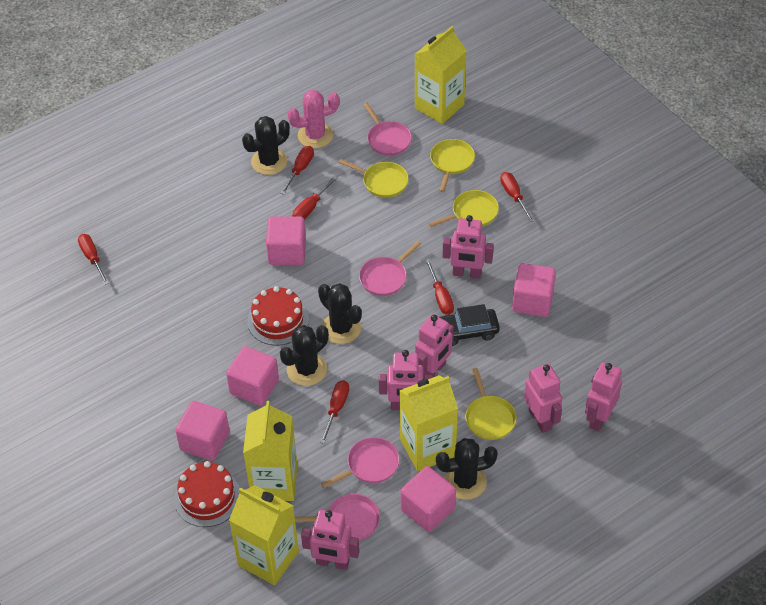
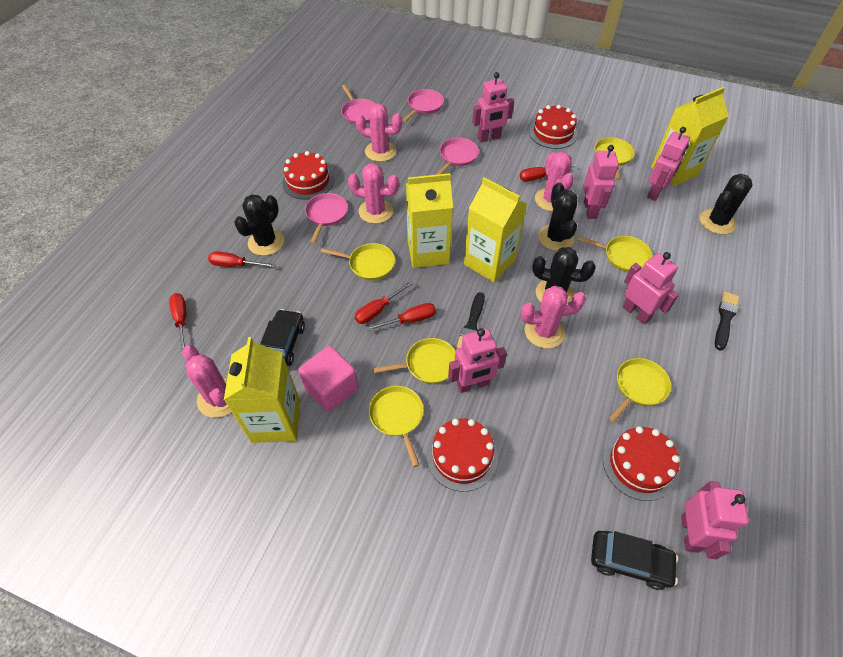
black brush: none = 0 -> [456,292,485,349] [715,291,739,351] = 2
black car: [440,304,500,346] = 1 -> [260,309,305,366] [591,531,678,590] = 2
pink cactus: [288,90,339,148] = 1 -> [182,345,231,418] [348,163,399,224] [355,103,402,162] [521,286,586,348] [535,152,574,212] = 5
pink cube: [176,401,230,461] [226,346,279,406] [266,216,306,265] [400,466,456,532] [512,263,556,317] = 5 -> [298,346,359,412] = 1
red cake: [174,461,240,527] [247,286,309,346] = 2 -> [282,151,334,200] [426,418,498,492] [529,105,578,149] [603,426,680,501] = 4
red screwdriver: [78,234,109,285] [280,146,314,194] [293,176,338,219] [320,380,349,444] [425,259,454,315] [500,172,534,222] = 6 -> [169,293,186,353] [208,251,275,267] [355,281,413,324] [366,303,436,331] [520,164,577,181] = 5
yellow pan: [338,159,409,198] [429,190,499,227] [430,139,475,192] [465,368,517,440] = 4 -> [321,243,395,280] [369,386,424,467] [373,338,456,384] [577,236,653,272] [594,138,634,180] [609,358,671,423] = 6

